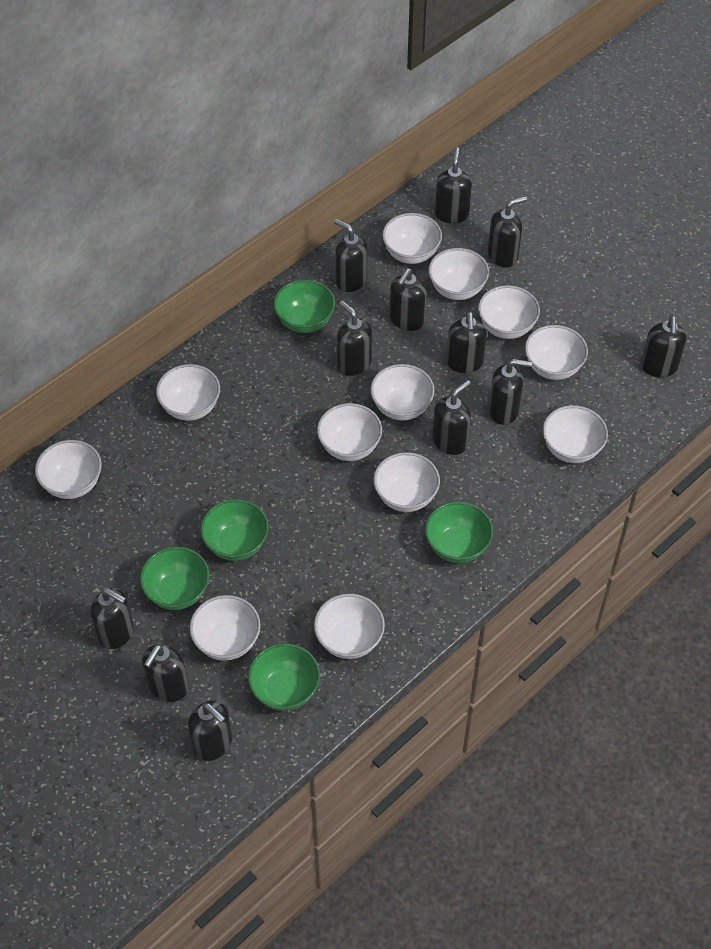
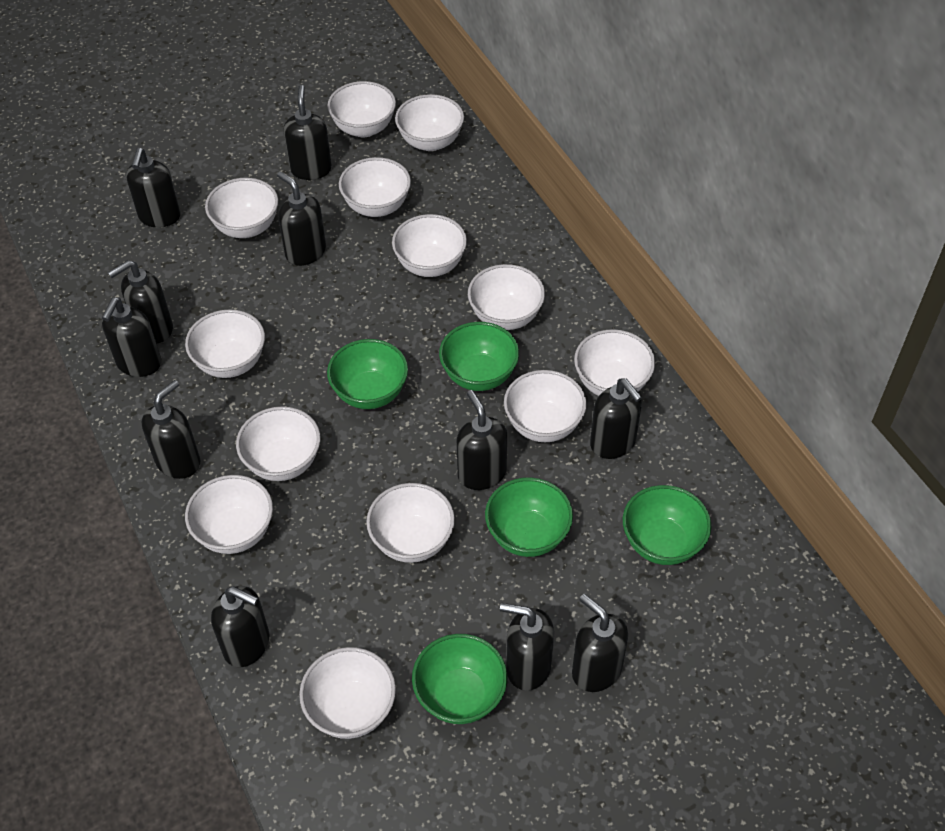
black soap dispenser: [90,588,134,649] [142,644,189,702] [188,700,232,761] [334,219,368,292] [337,301,372,376] [390,268,427,331] [432,380,471,455] [434,147,472,224] [446,312,487,373] [488,196,527,268] [488,359,532,425] [641,316,686,377] = 12 -> [102,298,161,377] [108,260,173,343] [126,148,181,227] [142,380,200,479] [211,586,269,667] [277,171,326,266] [283,85,332,180] [457,390,507,490] [500,603,554,691] [572,594,628,692] [590,378,642,459] = 11
white bowl: [35,440,102,499] [156,364,220,421] [190,595,261,661] [314,594,385,659] [317,403,382,461] [370,364,435,421] [373,452,440,512] [382,213,442,264] [429,248,489,300] [478,285,540,339] [525,325,588,380] [543,405,608,463] = 12 -> [185,309,265,378] [185,475,273,554] [205,178,278,238] [236,406,321,481] [299,647,396,739] [327,81,396,137] [339,157,411,217] [366,483,455,563] [392,214,467,277] [395,94,464,151] [468,264,545,330] [504,370,587,442] [574,329,655,396] = 13

